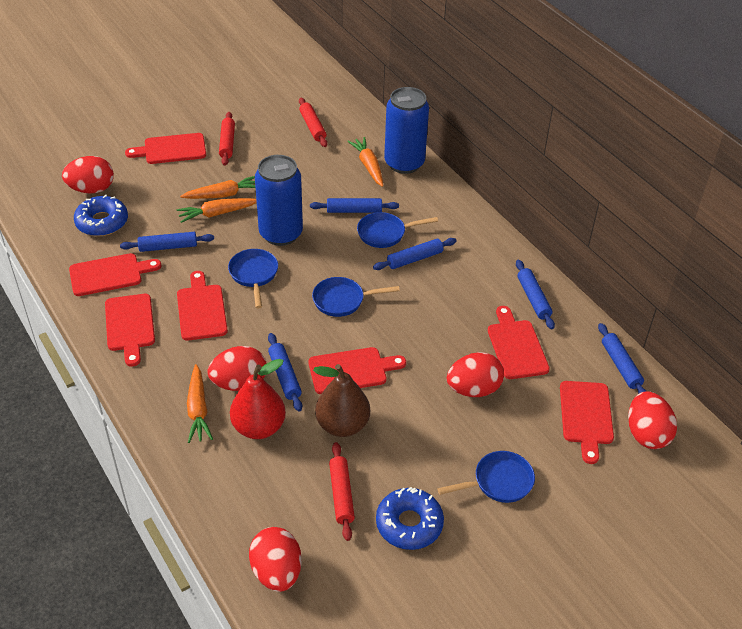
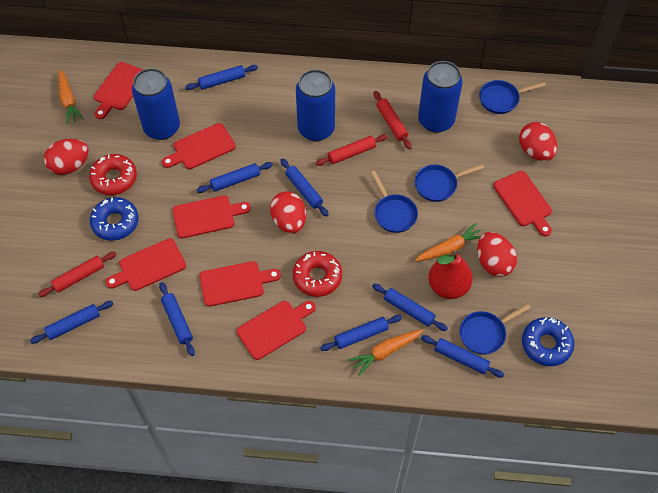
blue can: [255,155,303,246] [384,87,429,174] = 2 -> [132,68,180,140] [296,69,335,141] [418,61,463,133] = 3
blue rolling pin: [120,232,214,252] [268,333,302,411] [310,198,399,213] [373,238,456,270] [516,260,555,329] [598,323,646,394] = 6 -> [30,301,114,344] [159,282,195,356] [185,65,258,90] [197,162,273,193] [280,158,329,217] [320,315,402,351] [372,284,448,331] [421,335,504,378] = 8
brown pear: [313,364,370,437] = 1 -> none = 0
orange carrot: [177,198,257,223] [180,176,255,199] [187,364,213,443] [347,137,383,187] = 4 -> [59,69,84,124] [348,329,423,376] [415,223,481,262] = 3
red donut: none = 0 -> [89,154,137,195] [293,251,342,297] = 2
red egg: [62,156,114,194] [208,346,267,391] [249,527,302,592] [447,352,504,397] [628,391,677,449] = 5 -> [44,139,89,175] [270,191,306,234] [477,232,517,277] [519,122,557,161] = 4

